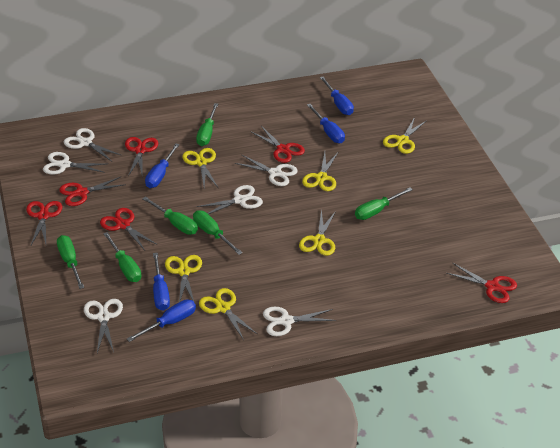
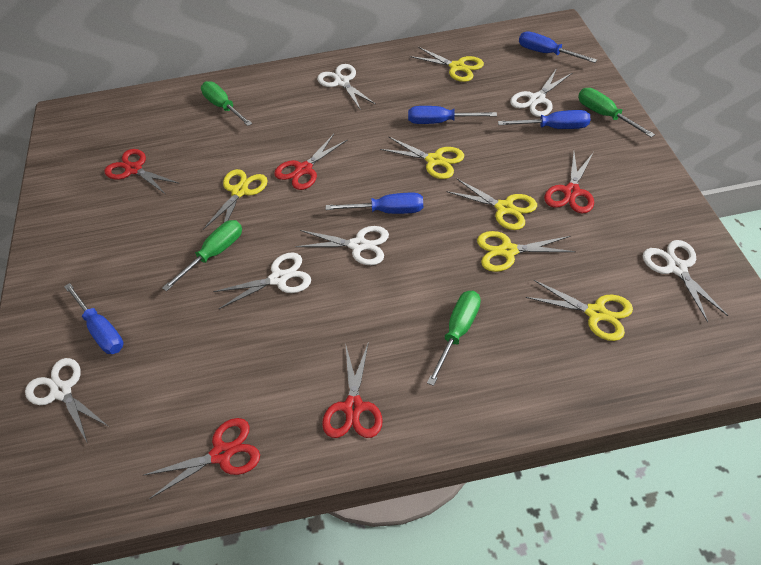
green screwdriver: [57,235,84,289] [103,232,141,282] [142,196,198,235] [193,211,242,255] [196,103,218,146] [355,187,413,220] = 6 -> [162,220,242,291] [201,81,252,126] [427,291,481,386] [578,88,655,137] = 4
red scissors: [26,201,62,245] [59,177,126,206] [100,208,156,250] [125,137,158,178] [251,126,305,163] [446,263,517,303] = 6 -> [105,149,180,194] [144,418,260,499] [274,134,348,190] [322,342,383,438] [544,152,594,214] = 5

